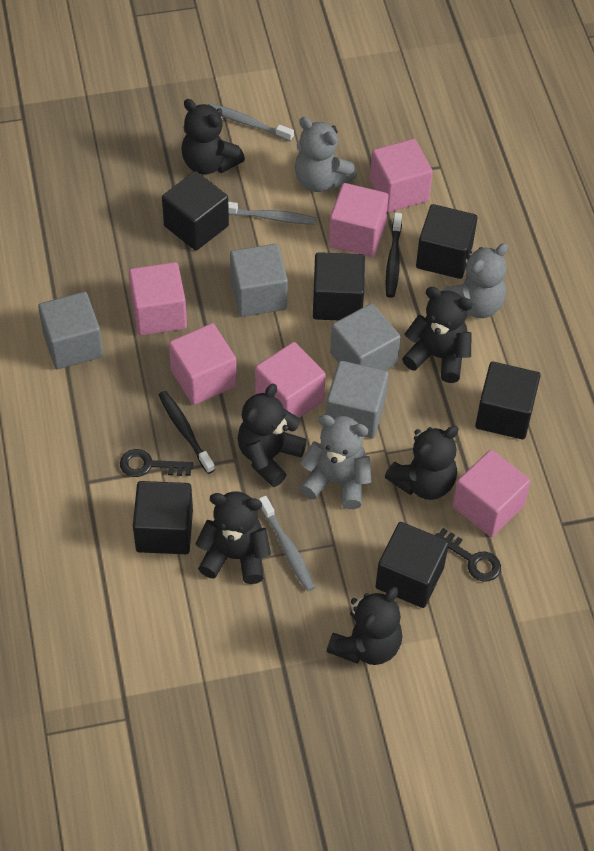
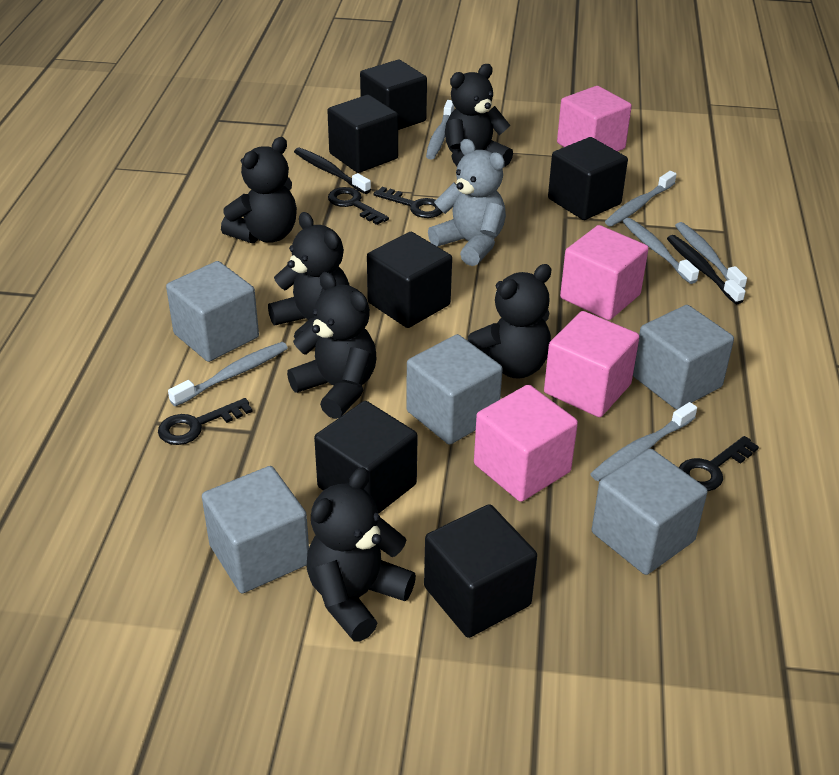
black key: [120,449,194,477] [435,528,501,582] = 2 -> [158,398,253,445] [328,187,389,225] [373,187,442,218] [679,436,759,491] = 4
grey cube: [38,292,103,369] [230,244,288,317] [326,361,389,438] [330,303,400,371] = 4 -> [166,261,259,362] [202,466,309,593] [406,334,503,445] [592,449,708,575] [633,305,734,410] = 5
grey teddy bear: [295,117,357,192] [300,415,371,509] [442,243,508,318] = 3 -> [428,139,506,266] = 1
grey toothbrush: [209,103,294,142] [228,202,317,225] [259,496,315,591] = 3 -> [168,342,288,407] [426,100,454,160] [590,402,697,481] [605,171,677,226] [623,218,699,284] [675,222,747,289] = 6
pink cube: [129,262,187,335] [169,323,237,405] [255,342,326,418] [329,183,388,257] [370,139,433,212] [453,450,531,537] = 6 -> [474,385,578,502] [544,311,639,417] [557,86,632,152] [560,225,649,320] = 4

